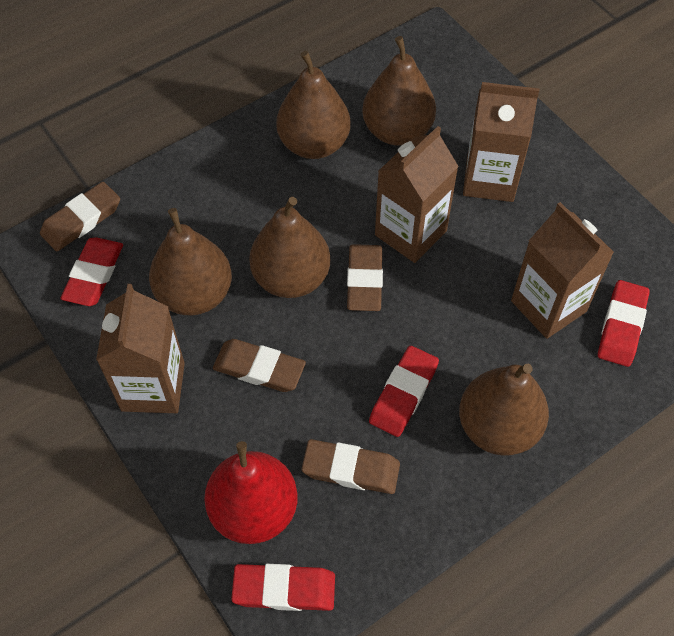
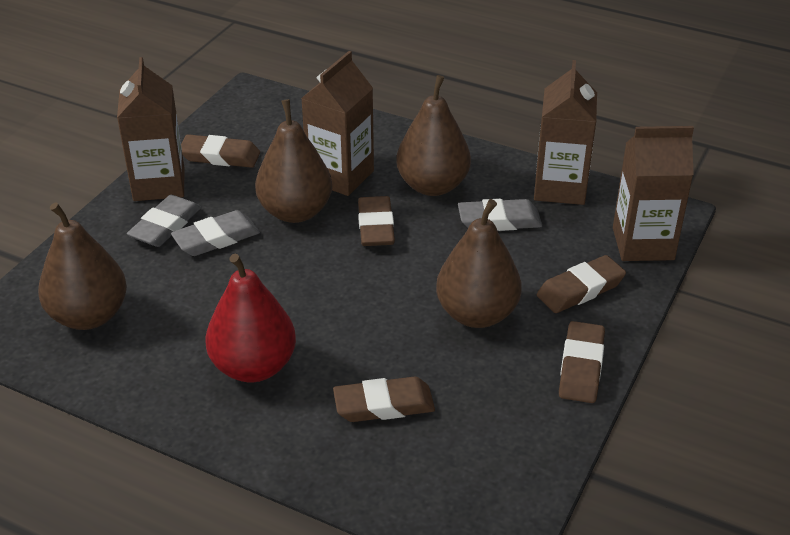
brown eraser: [40,182,120,251] [213,339,306,392] [301,439,400,494] [347,244,383,311] = 4 -> [181,134,260,168] [333,377,435,422] [358,196,395,246] [537,255,626,313] [559,321,605,403] = 5
brown pear: [149,208,232,315] [249,197,330,298] [276,51,350,159] [362,36,436,146] [459,364,549,456] = 5 -> [38,202,127,330] [255,99,332,223] [396,75,471,196] [436,199,522,328] = 4
grey eraser: none = 0 -> [127,195,201,247] [171,210,260,256] [458,199,542,231] = 3
red eraser: [60,237,123,306] [231,564,335,611] [369,346,439,437] [598,280,650,367] = 4 -> none = 0

